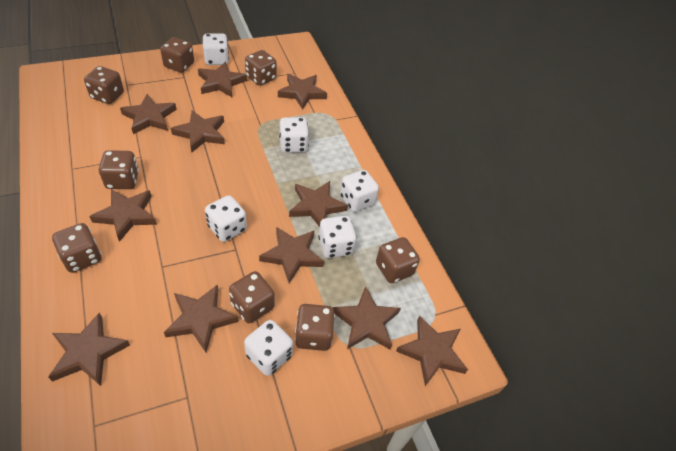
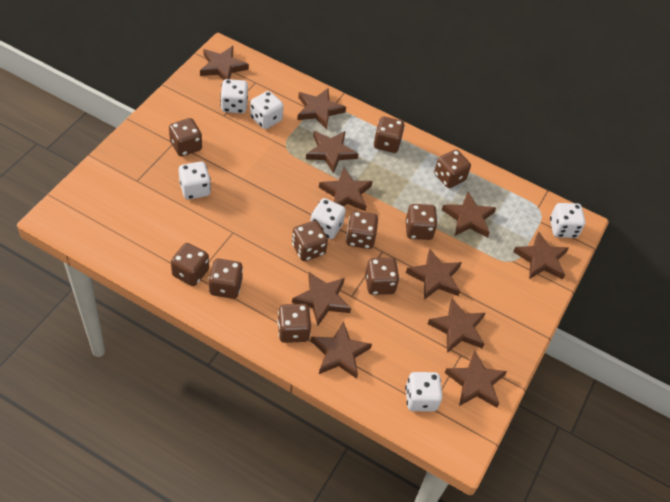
brown dice: [52,223,101,273] [84,66,124,104] [99,150,139,189] [160,37,194,73] [229,271,275,323] [245,50,276,86] [295,304,335,351] [376,237,420,283] = 8 -> [169,118,202,156] [171,243,209,286] [208,259,243,299] [277,304,311,343] [292,221,328,261] [346,211,378,249] [365,258,400,295] [373,117,405,153] [406,204,438,240] [434,150,471,188] = 10

